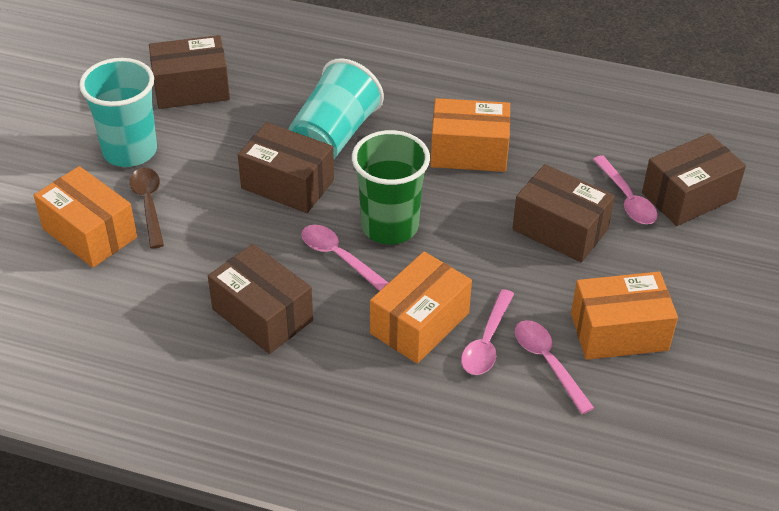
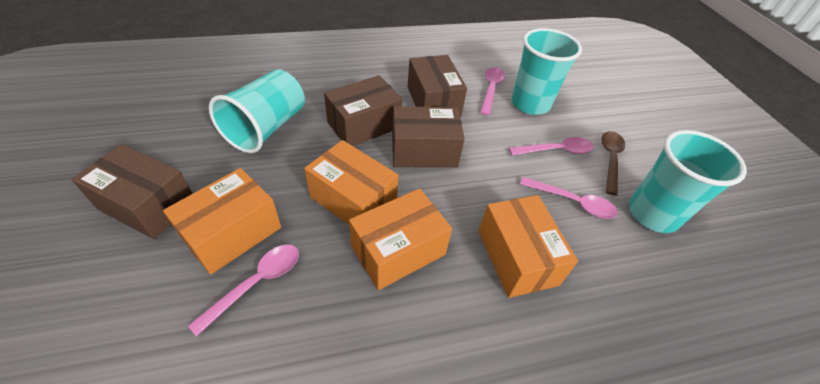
brown box: [149,35,230,109] [208,244,313,354] [238,122,334,213] [512,164,615,262] [642,133,746,226] = 5 -> [71,144,193,239] [324,75,402,146] [392,106,465,168] [408,55,467,117] = 4
green cup: [352,130,430,244] = 1 -> none = 0
turquoise cup: [79,58,157,167] [289,58,384,159] = 2 -> [209,69,305,153] [511,28,582,115] [629,130,747,233] = 3

